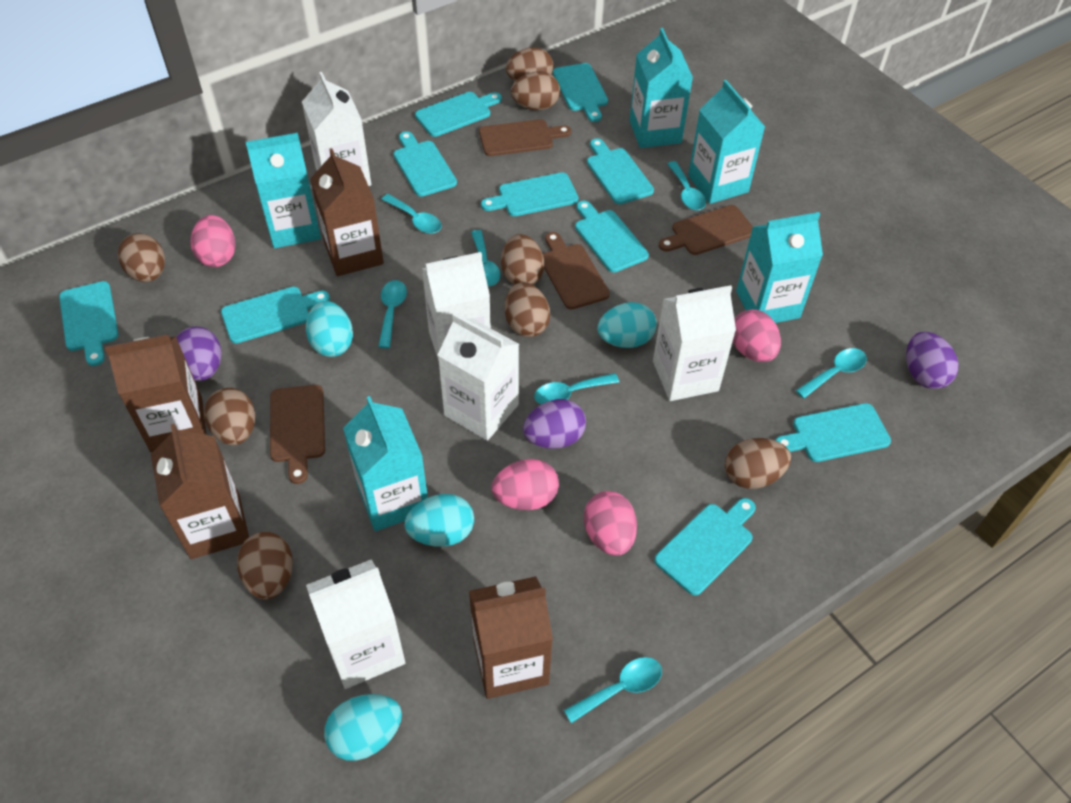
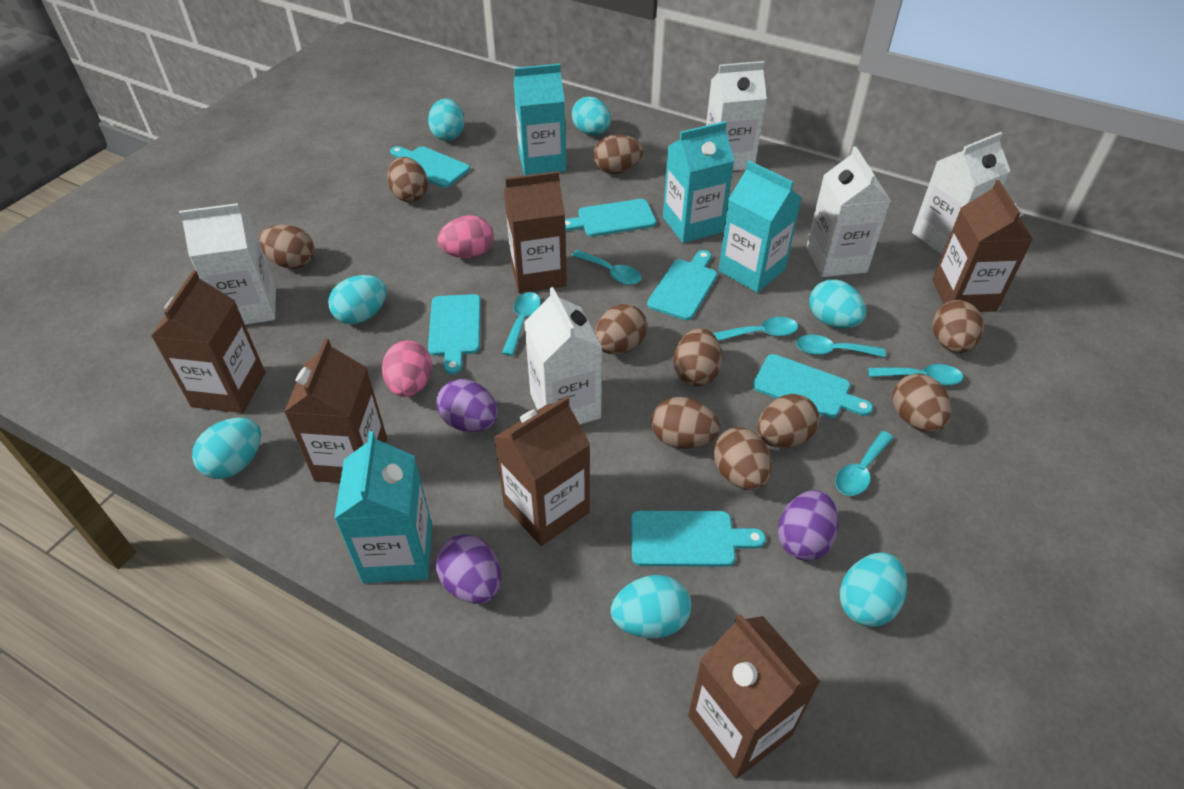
brown carton: [105,335,206,452] [151,424,249,559] [310,148,384,276] [469,576,553,699] = 4 -> [151,270,265,413] [284,338,387,483] [494,396,590,546] [504,171,567,293] [688,614,821,779] [932,180,1034,312] = 6
brown cutting board: [270,385,325,484] [479,119,571,156] [543,232,610,309] [659,205,753,255] = 4 -> none = 0
brown egg: [118,233,165,282] [204,388,255,445] [237,532,293,599] [501,234,544,285] [505,282,550,337] [506,47,553,81] [511,71,560,110] [725,438,791,489] = 8 -> [259,224,315,269] [387,157,428,202] [594,135,643,174] [595,304,647,355] [651,397,720,449] [673,328,722,387] [714,427,772,490] [757,394,819,448] [893,373,951,432] [933,300,983,353] = 10
pink egg: [190,215,236,267] [492,459,559,510] [584,491,637,556] [733,309,781,362] = 4 -> [382,340,432,397] [437,215,493,258] = 2
turquoise carton: [246,133,321,248] [343,396,428,531] [629,28,693,148] [688,80,765,204] [736,212,823,323] = 5 -> [334,431,432,583] [514,64,566,175] [663,121,734,243] [719,161,802,293] = 4
turquoise cutting board: [59,281,118,366] [221,287,330,343] [394,131,457,197] [415,92,502,137] [481,172,579,216] [553,63,608,122] [575,201,649,272] [587,138,654,204] [654,498,756,595] [775,403,891,462] = 10 -> [390,146,470,188] [428,294,481,375] [565,199,656,237] [631,511,766,567] [647,250,717,320] [753,354,873,418] = 6
turquoise egg: [306,301,353,357] [324,694,402,761] [405,494,474,547] [597,302,657,348] = 4 -> [192,418,261,479] [328,275,387,324] [428,98,464,141] [572,96,611,135] [611,575,691,638] [809,280,866,329] [840,552,907,627] = 7
turquoise spoon: [378,280,407,348] [381,194,442,234] [471,230,501,286] [534,373,619,404] [564,657,662,723] [667,161,706,210] [796,348,867,398] = 7 -> [502,292,541,356] [572,250,641,285] [713,317,798,341] [796,335,886,357] [835,431,894,496] [868,364,963,385] = 6

